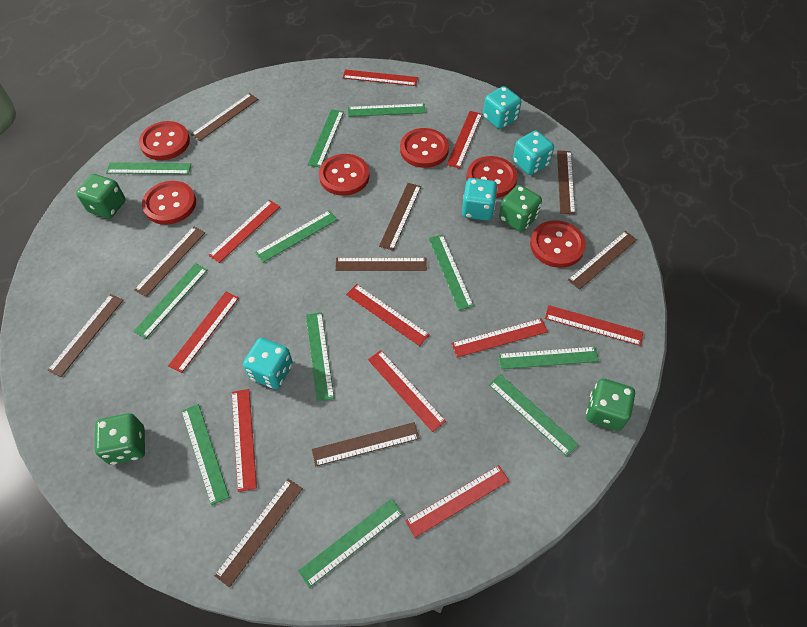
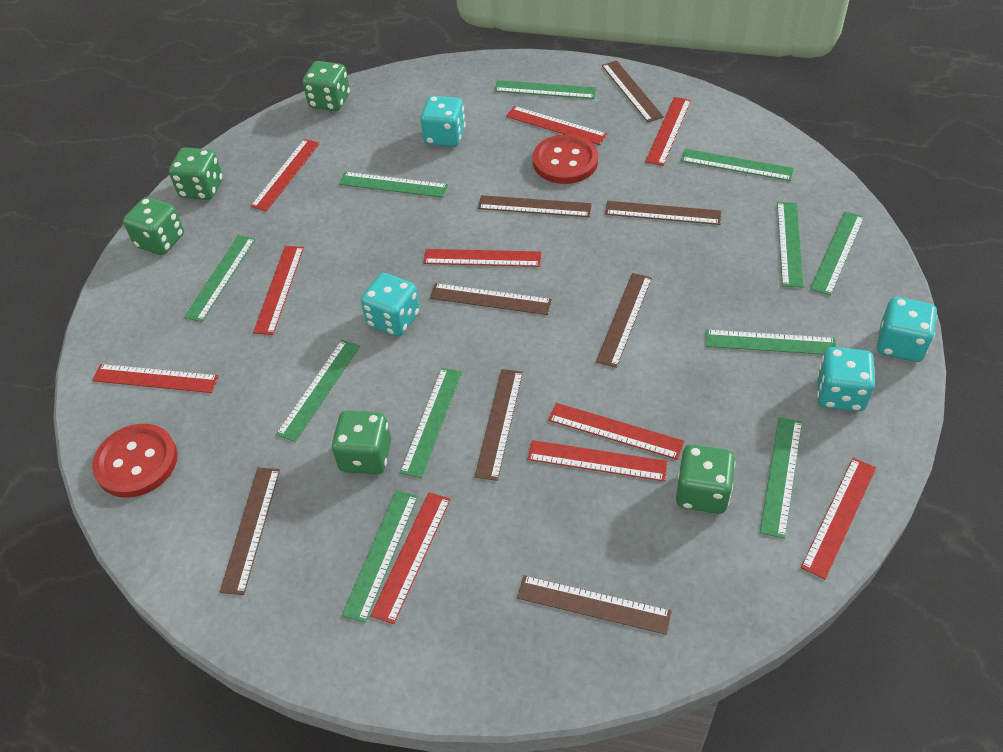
brown ruler: [48,294,123,377] [134,226,205,297] [191,93,258,141] [214,479,303,588] [312,422,419,467] [335,258,427,271] [379,183,421,250] [557,150,575,214] [568,231,637,290] = 9 -> [220,468,280,595] [430,283,552,315] [475,369,523,481] [478,195,592,217] [517,575,672,635] [596,273,652,368] [602,61,664,122] [605,201,721,225] = 8
green dice: [76,174,125,219] [94,413,145,465] [499,185,542,232] [586,379,635,431] = 4 -> [123,197,184,255] [169,148,223,200] [303,61,350,111] [331,410,391,474] [676,444,735,514] = 5
red button: [139,121,190,160] [142,181,196,225] [319,154,369,196] [400,128,449,168] [466,156,518,198] [530,220,586,268] = 6 -> [92,424,178,498] [533,134,598,184] = 2

